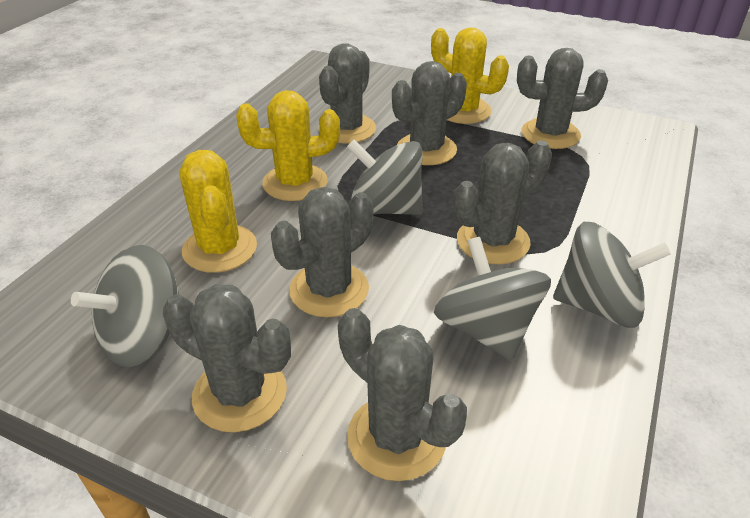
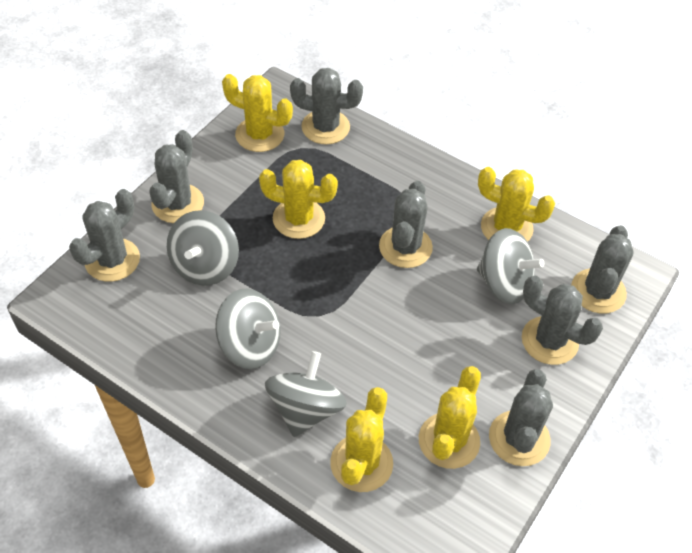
yellow cactus: [180,150,257,273] [236,90,340,201] [431,27,509,124] = 3 -> [222,74,293,152] [259,160,338,239] [330,387,393,492] [419,366,481,469] [478,167,555,242] = 5

